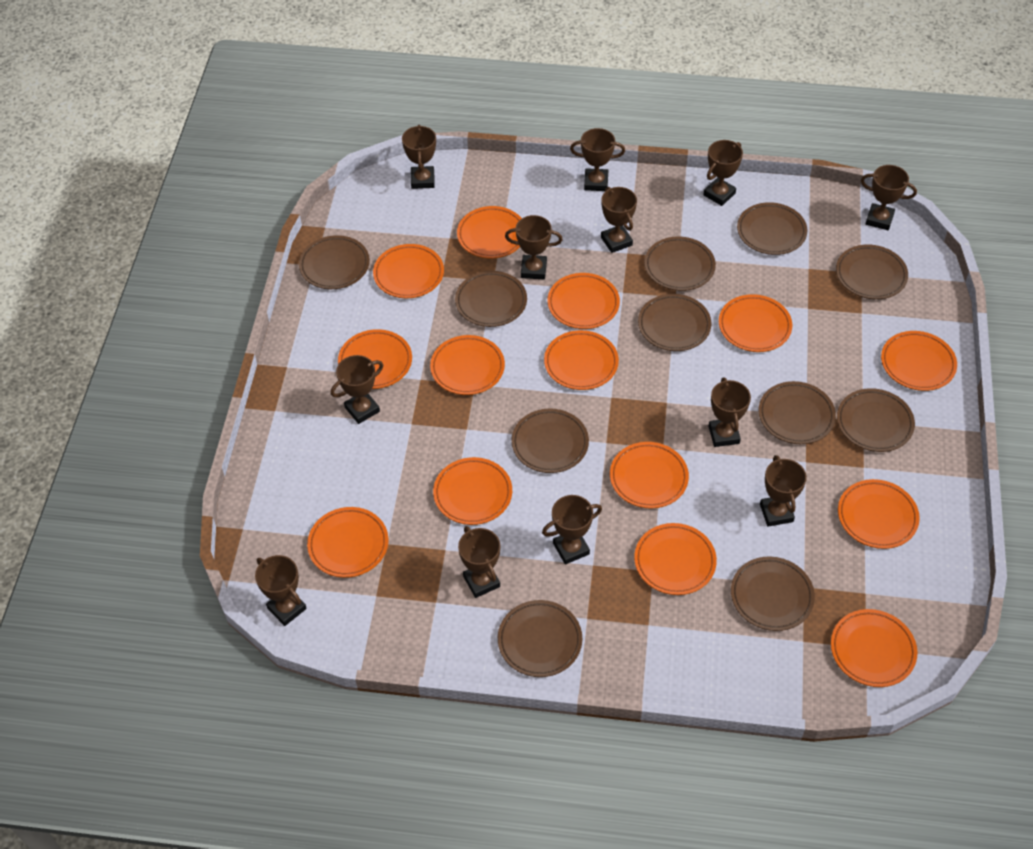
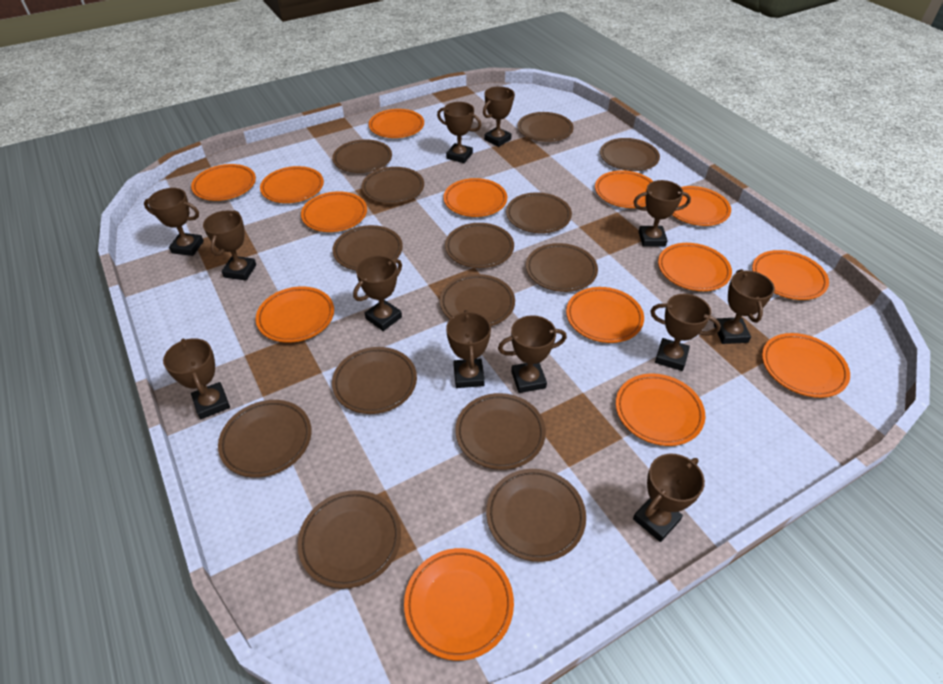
brown plate: [299,235,370,289] [455,271,527,327] [498,600,582,677] [511,408,589,473] [638,294,711,351] [644,237,716,291] [731,556,815,631] [737,202,807,255] [759,381,836,444] [836,245,908,299] [837,388,915,452] = 11 -> [218,400,311,478] [298,490,401,589] [332,139,392,173] [332,347,417,414] [333,225,403,270] [362,167,424,204] [440,274,515,326] [445,223,514,268] [455,393,546,470] [486,469,586,562] [506,192,572,233] [517,112,574,142] [526,243,598,292] [600,138,660,171] = 14

